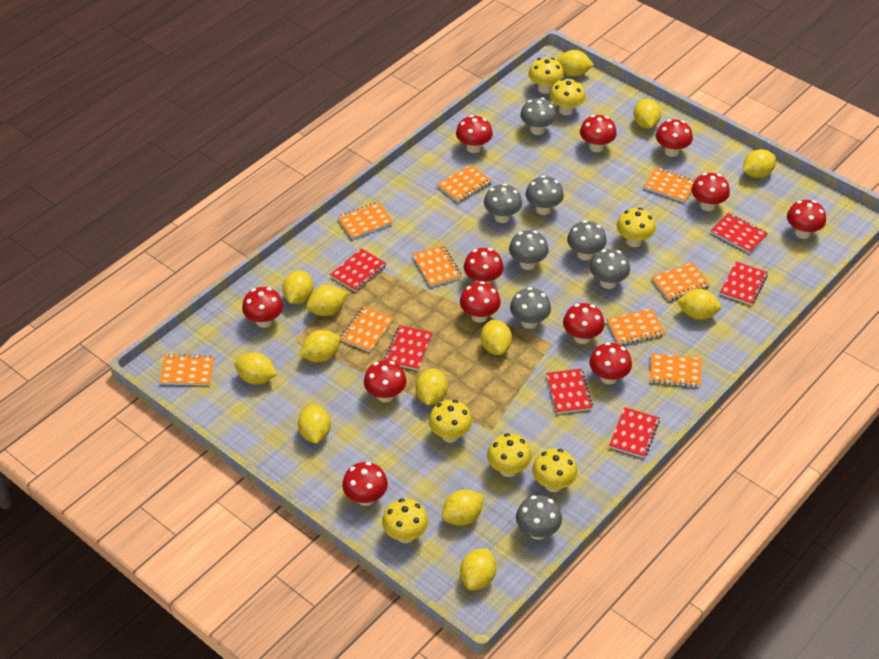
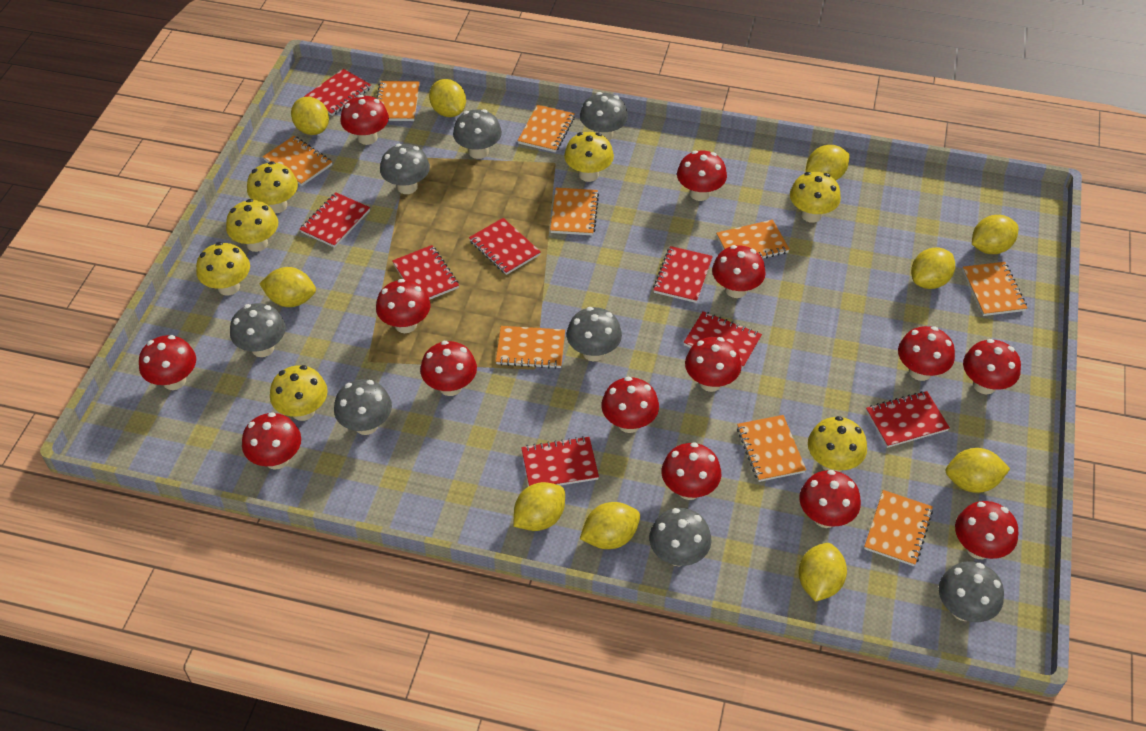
red mushroom: [242,287,283,328] [342,462,388,506] [364,360,407,402] [456,115,493,153] [460,281,501,323] [464,248,504,285] [563,303,605,344] [580,115,617,152] [589,342,632,385] [656,119,693,157] [691,173,730,211] [787,200,826,239] = 12 -> [139,335,196,390] [242,412,301,470] [340,95,389,145] [376,279,430,333] [420,341,477,396] [602,377,659,433] [661,442,721,500] [677,150,727,201] [685,337,742,392] [712,245,766,298] [799,470,861,528] [898,326,955,381] [955,501,1018,559] [963,339,1021,395] = 14
red notebook: [330,248,387,292] [384,325,433,371] [546,369,593,414] [609,407,660,458] [711,213,768,253] [720,262,768,305] = 6 -> [299,193,370,248] [304,69,371,116] [392,245,459,300] [469,218,541,275] [521,436,599,486] [653,246,713,303] [684,311,762,369] [866,391,950,448] = 8
yellow lemon: [234,352,277,385] [282,271,314,304] [298,405,331,444] [299,330,340,362] [306,285,347,316] [416,368,448,405] [442,490,484,526] [460,548,496,590] [481,320,512,355] [557,50,594,77] [633,99,661,129] [677,289,722,320] [743,149,776,178] = 13 -> [259,267,316,307] [291,97,329,135] [429,79,466,117] [514,482,565,531] [580,502,640,549] [799,543,847,602] [806,145,850,181] [911,247,955,289] [946,448,1010,493] [972,215,1018,254] = 10

